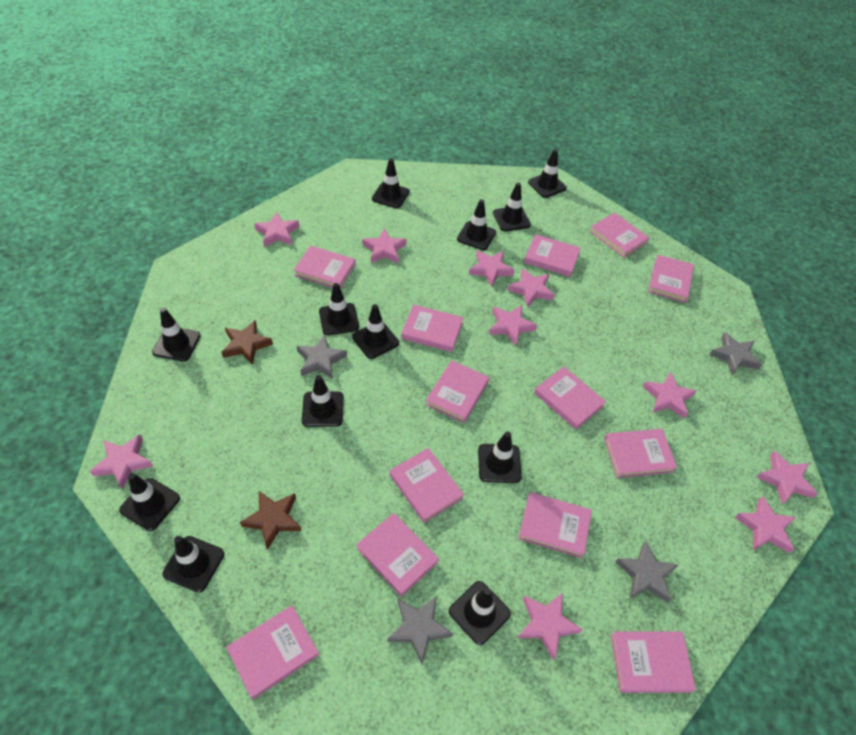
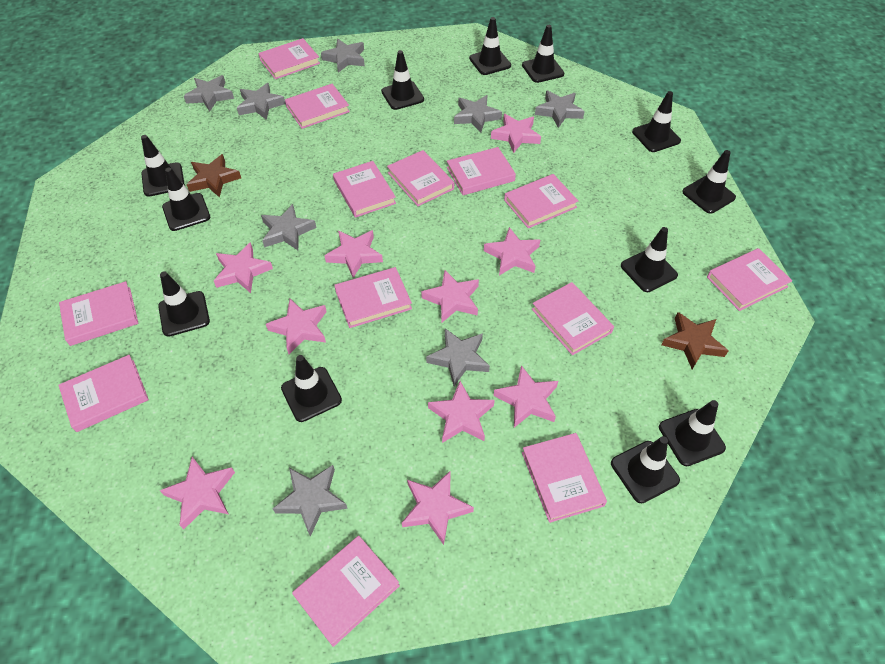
grey star: [296,334,347,379] [387,596,453,664] [615,541,678,603] [709,332,762,375] = 4 -> [184,75,234,111] [237,83,286,120] [261,204,316,250] [273,465,348,537] [321,39,365,73] [426,328,490,386] [454,95,502,133] [535,90,585,128] = 8

